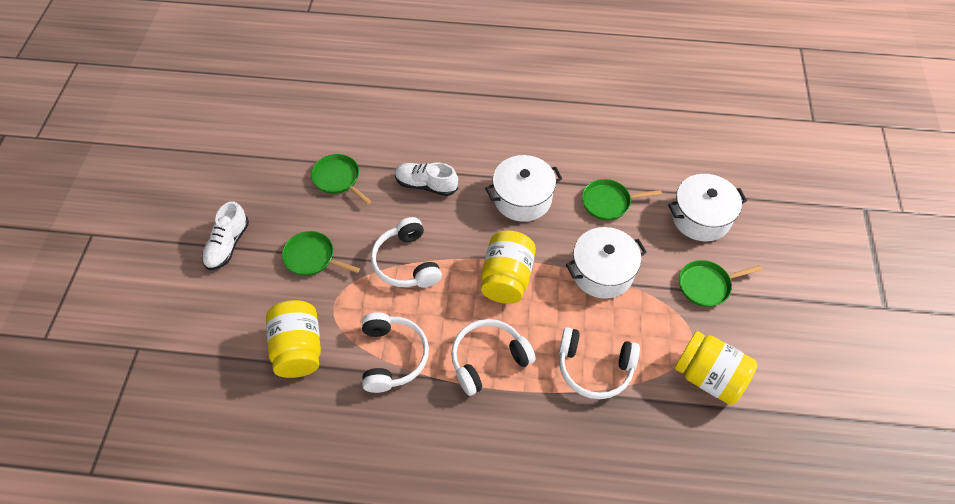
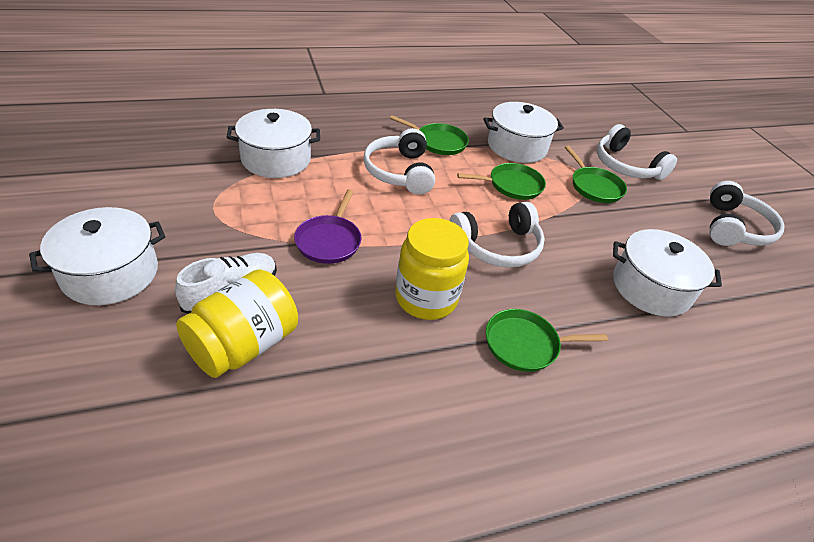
purple pan: none = 0 -> [294,189,361,264] = 1
white pot: [485,155,562,222] [566,227,647,299] [668,174,747,241] = 3 -> [29,207,165,305] [227,109,320,178] [483,102,564,163] [613,229,722,317] = 4
white shoe: [202,201,249,270] [395,162,458,196] = 2 -> [175,253,277,314] = 1
yellow jar: [266,300,321,378] [481,230,536,304] [674,331,757,405] = 3 -> [176,269,298,378] [395,218,469,320] = 2

